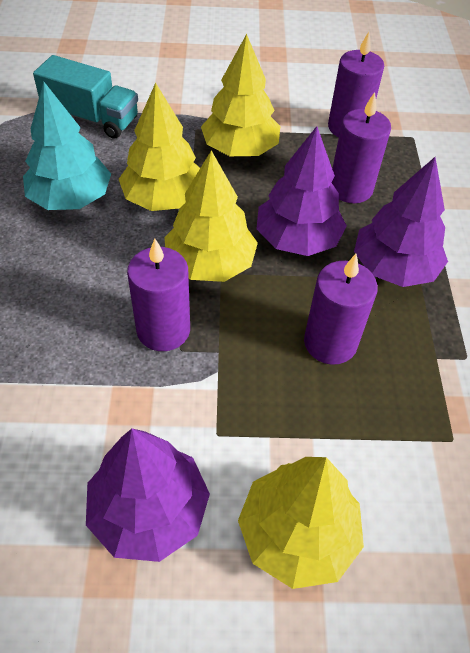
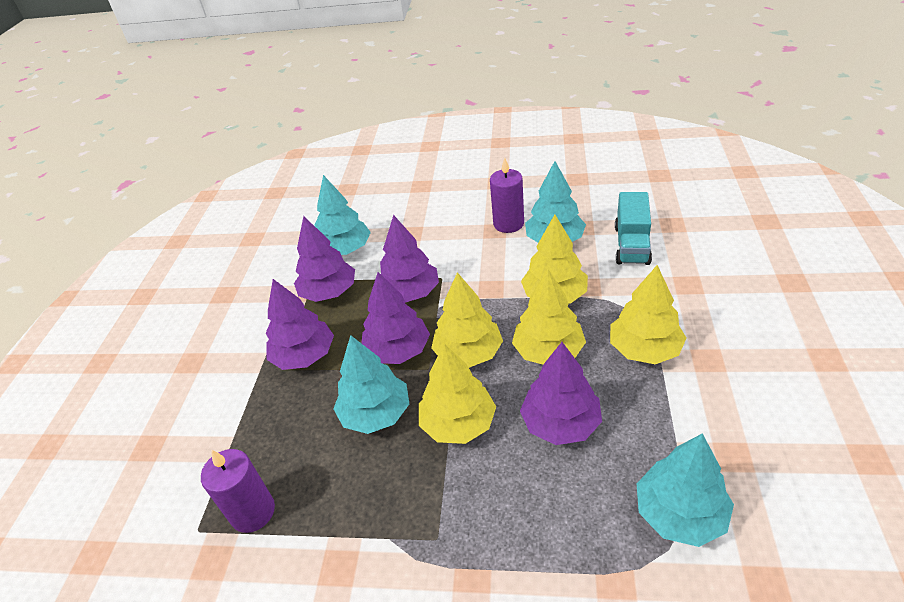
purple candle: [127,239,190,351] [304,254,378,365] [328,32,384,137] [331,92,391,203] = 4 -> [201,449,275,533] [490,157,524,233] = 2
purple tree: [86,429,210,562] [257,126,347,256] [354,157,448,287] = 3 -> [266,279,334,370] [294,216,355,302] [362,272,430,364] [380,215,439,303] [520,342,602,445] = 5
turquoise tree: [23,82,111,210] = 1 -> [314,175,371,255] [333,335,409,434] [525,161,586,243] [637,433,734,547] = 4
yellow tree: [118,83,200,211] [164,150,258,282] [201,34,280,156] [238,457,364,589] = 4 -> [419,344,496,444] [431,272,503,368] [512,269,586,365] [521,215,588,304] [610,265,686,364] = 5

